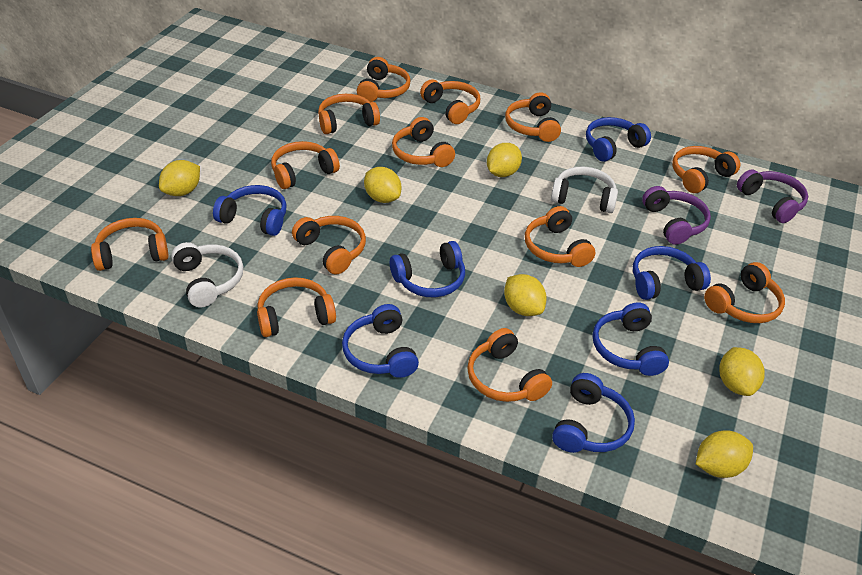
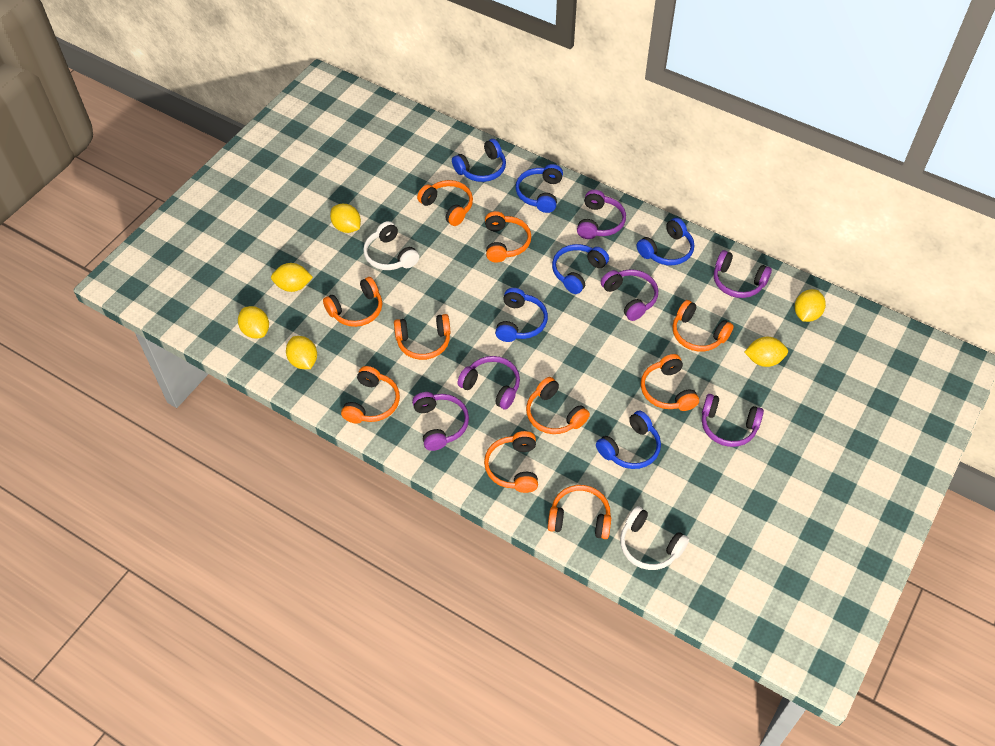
blue headphones: [213,185,287,236] [342,304,419,378] [390,241,465,297] [552,373,635,453] [586,117,651,162] [593,302,669,376] [633,246,711,300] = 7 -> [452,139,506,182] [495,288,548,342] [516,164,563,213] [552,244,609,294] [596,411,661,469] [637,218,694,265] = 6
orange headphones: [91,218,169,271] [257,277,336,337] [271,141,340,189] [292,216,366,275] [318,94,380,134] [357,57,411,102] [392,117,455,167] [420,79,480,124] [467,328,552,402] [505,92,561,142] [525,206,595,267] [672,146,740,193] [704,262,785,323] = 13 -> [323,277,382,327] [341,366,400,424] [394,314,451,360] [417,180,473,226] [484,431,538,493] [485,211,531,262] [526,377,590,434] [548,485,611,539] [641,354,699,411] [672,300,734,352] = 10
purple headphones: [642,186,711,245] [737,169,808,223] = 2 -> [412,392,469,451] [457,356,520,410] [577,190,626,239] [601,269,658,321] [702,394,764,447] [714,250,772,298] = 6

